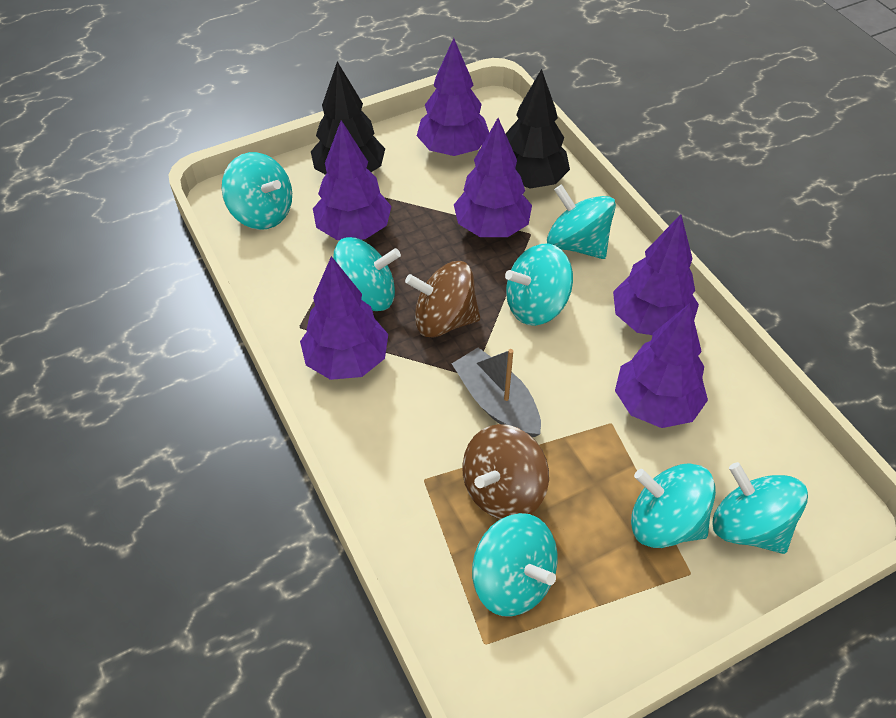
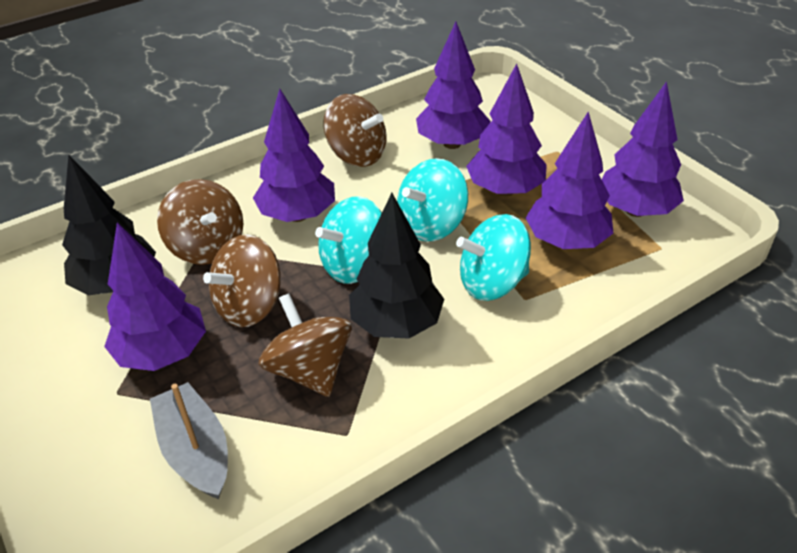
brown spinning top: [405,261,480,338] [462,424,549,519] = 2 -> [157,179,243,265] [203,234,281,327] [259,293,352,397] [323,94,387,167] = 4
turquoise spinning top: [222,152,292,230] [333,237,401,311] [472,513,557,617] [505,244,573,326] [547,184,616,259] [631,463,716,548] [713,462,808,554] = 7 -> [315,196,382,284] [397,158,468,242] [456,214,531,301] = 3

